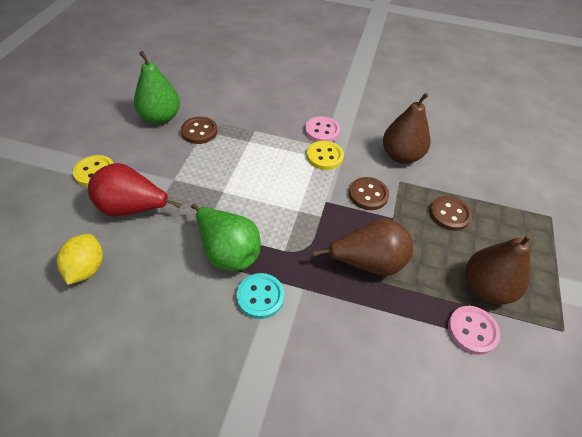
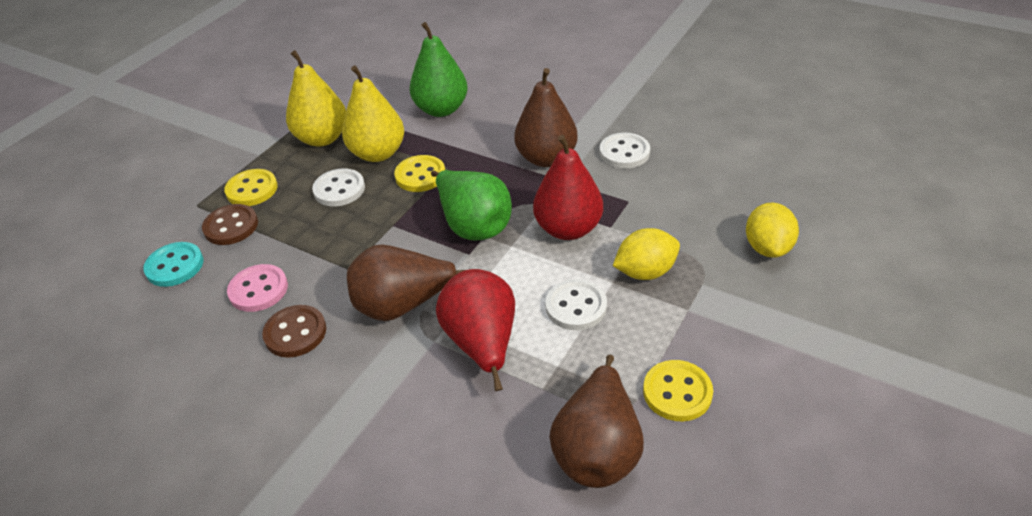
brown button: [181,117,217,144] [349,177,389,210] [430,196,472,231] = 3 -> [202,204,258,245] [262,305,326,358] = 2
pink button: [305,116,340,142] [448,306,500,355] = 2 -> [227,264,288,312] = 1
red pear: [88,163,181,217] = 1 -> [436,269,515,391] [533,135,603,240] = 2
white button: none = 0 -> [312,168,365,206] [545,279,607,330] [600,133,650,168] = 3
yellow button: [73,155,114,187] [307,141,344,170] = 2 -> [224,169,278,206] [394,155,445,192] [643,360,713,421] = 3
yellow lemon: [57,234,103,285] = 1 -> [613,228,680,280] [746,203,799,258] = 2
yellow pear: none = 0 -> [286,50,346,147] [342,65,404,162] = 2

